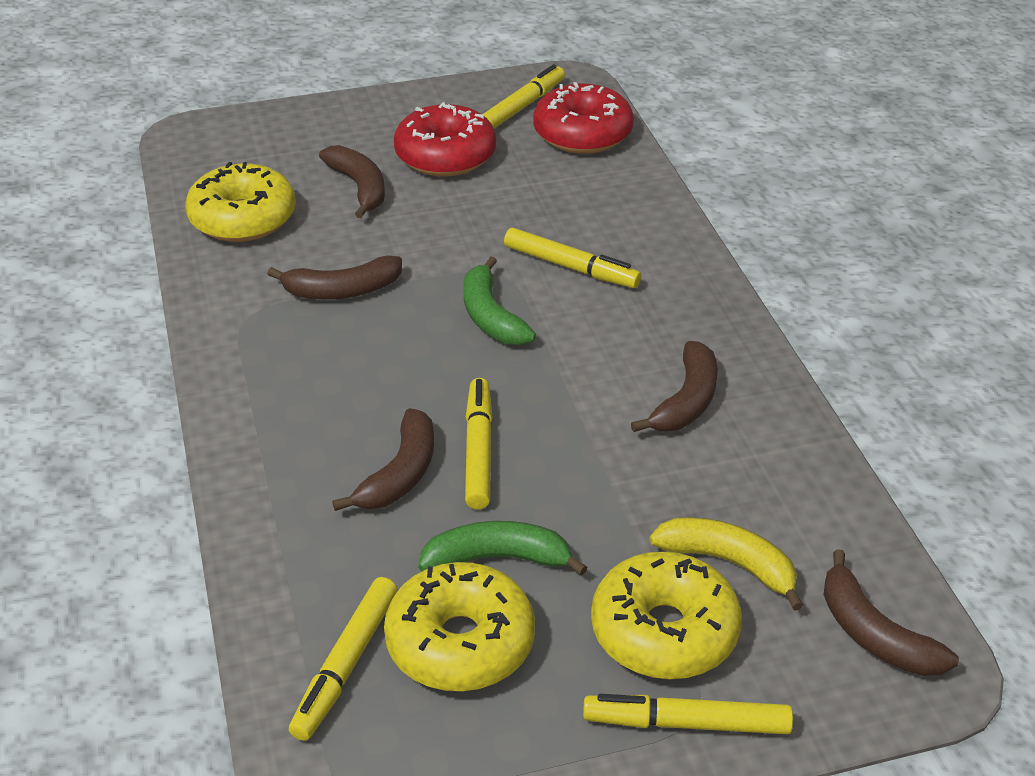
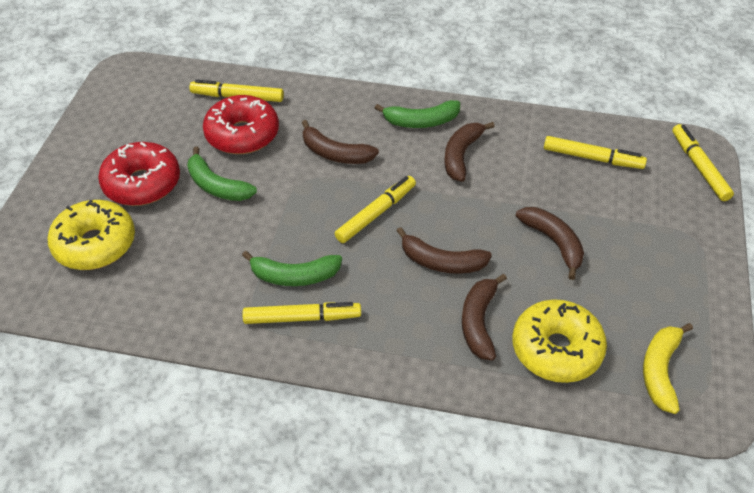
green banana: [418,521,588,576] [463,256,536,345] = 2 -> [187,147,257,201] [242,251,342,286] [375,100,460,128] = 3
yellow donut: [185,162,296,242] [384,562,535,692] [591,551,742,680] = 3 -> [48,200,135,270] [512,299,607,383] = 2

